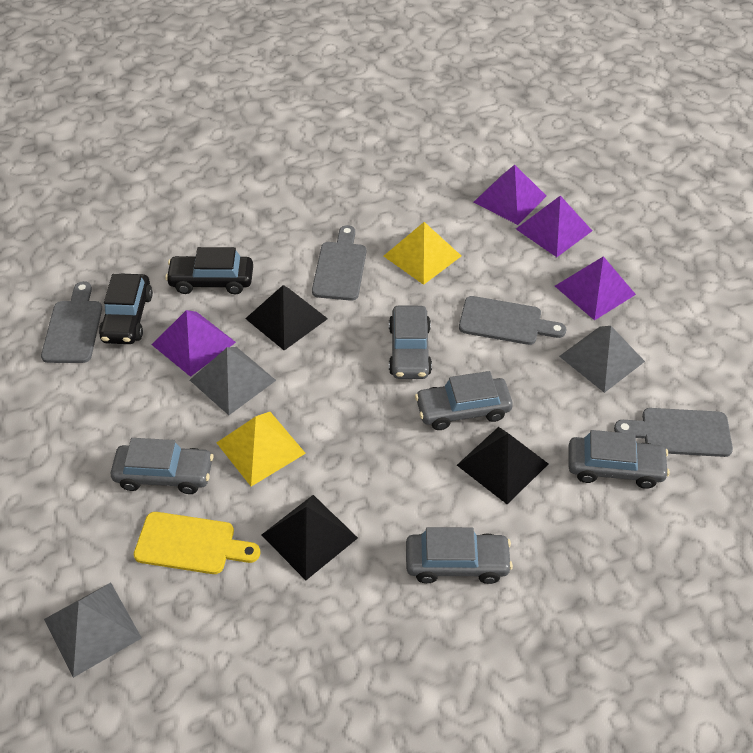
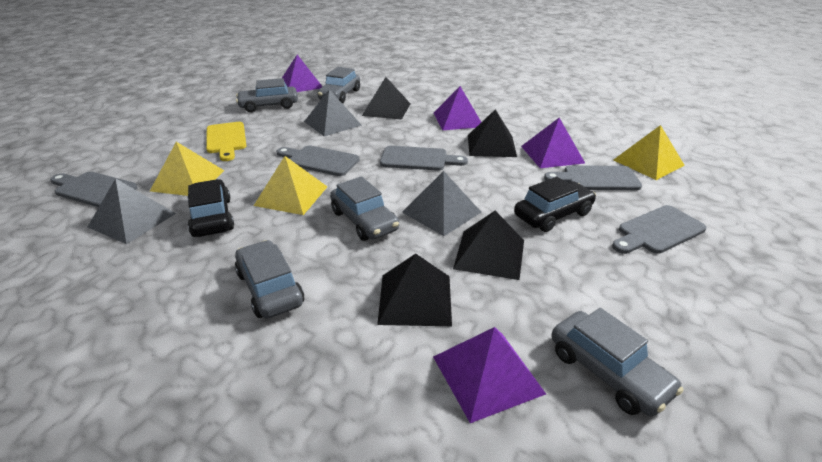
black pyramid: [245,285,328,351] [262,495,358,580] [457,427,548,504] = 3 -> [362,77,411,120] [377,254,452,326] [453,211,524,280] [468,109,517,157] = 4
grey cutting board: [41,281,102,363] [312,225,366,301] [459,296,566,345] [614,408,733,457] = 4 -> [50,172,138,207] [277,145,359,176] [380,146,468,171] [544,165,642,190] [612,205,707,254] = 5
yellow pyramid: [217,412,306,486] [384,222,461,285] = 2 -> [150,142,224,196] [254,156,327,215] [614,125,685,180] = 3

